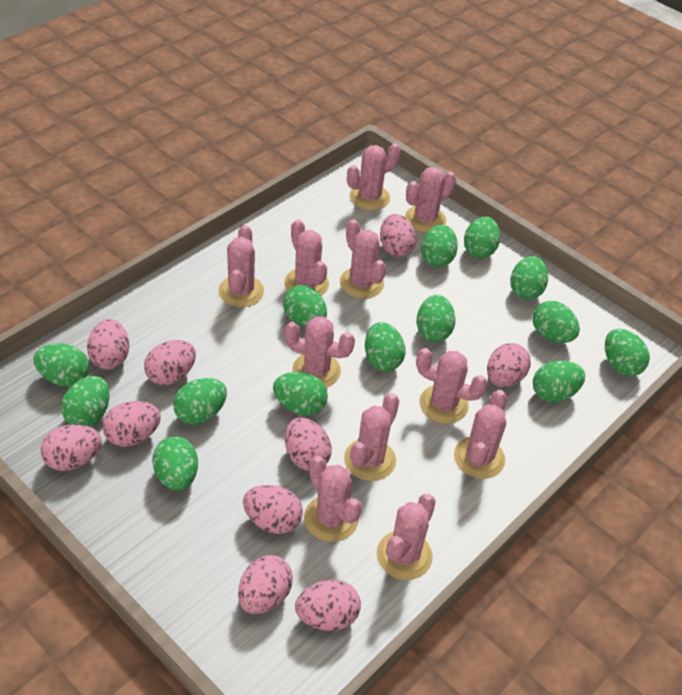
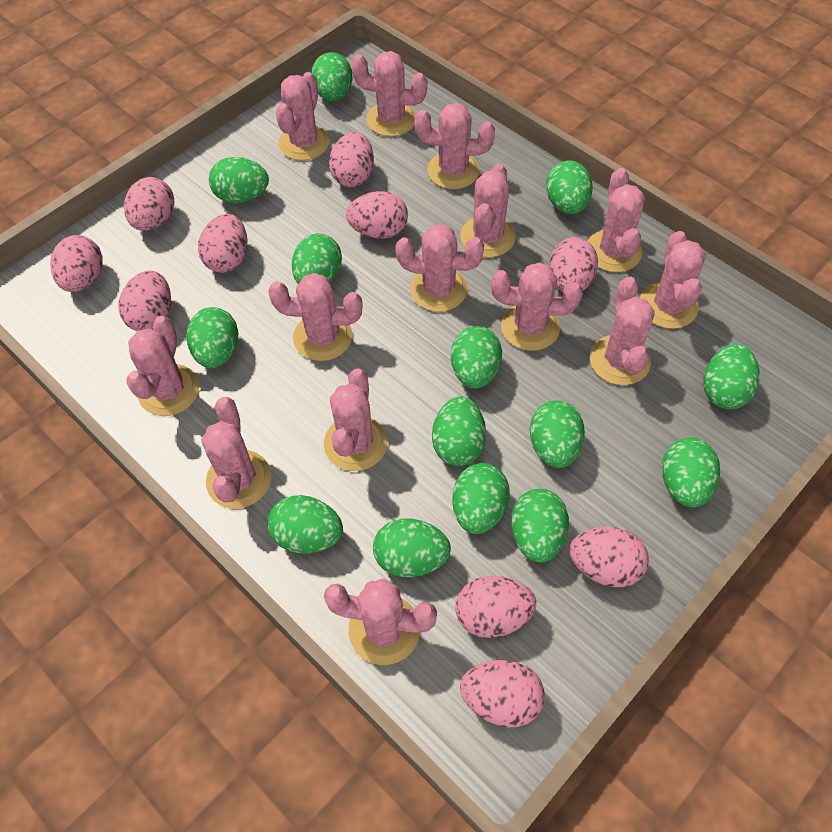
pink cactus: [218,225,264,307] [284,219,329,296] [284,316,355,388] [304,456,362,542] [340,219,386,299] [344,393,400,481] [347,143,400,210] [377,494,436,580] [405,167,456,233] [416,348,487,424] [454,390,507,479] = 11 -> [127,316,199,416] [201,397,271,509] [268,273,363,361] [276,72,330,161] [324,368,388,471] [324,578,437,665] [351,51,427,137] [395,224,484,312] [414,103,495,189] [460,164,516,258] [491,262,583,351] [588,168,645,272] [590,277,655,385] [640,231,706,329] = 14

